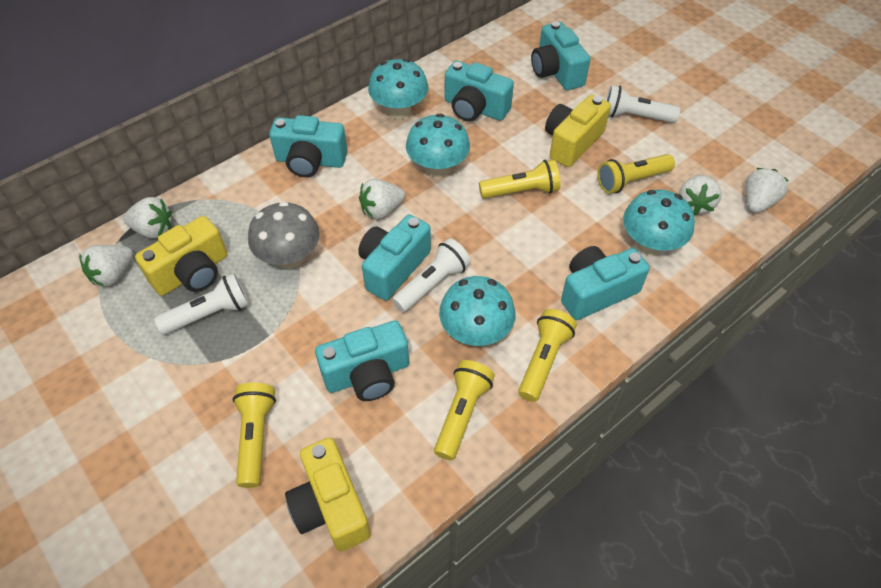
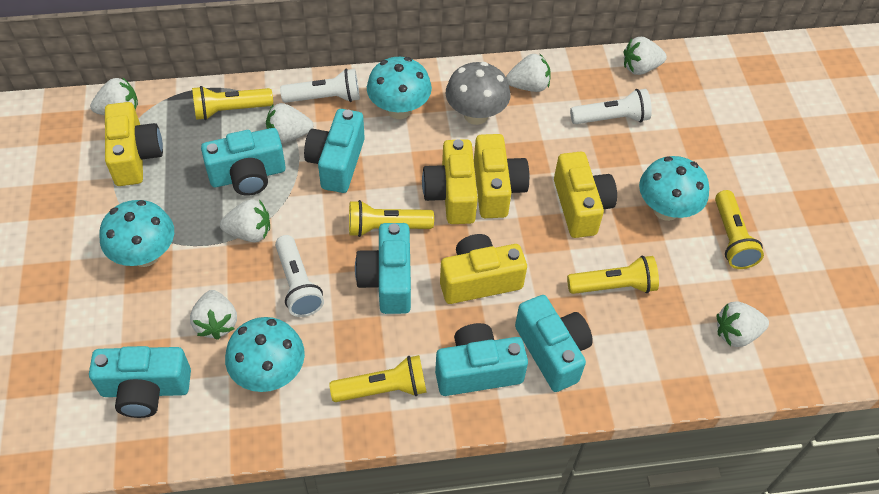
white strawberry: [79,245,133,287] [123,197,172,239] [359,179,405,219] [679,174,722,215] [745,168,789,213] = 5 -> [90,77,138,115] [190,290,237,340] [220,199,270,242] [266,103,313,144] [506,53,550,92] [624,37,667,75] [717,301,769,347] = 7
yellow camera: [135,216,228,296] [285,438,371,552] [545,95,611,167] = 3 -> [105,102,163,186] [422,139,478,224] [440,234,527,304] [474,134,530,218] [554,152,617,238] = 5

